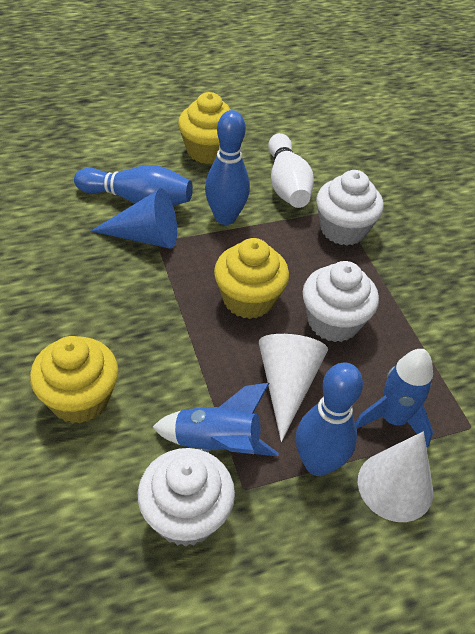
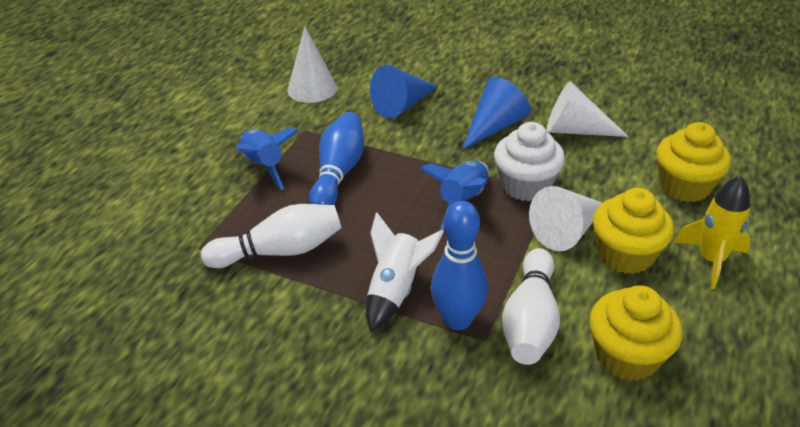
blue bowling pin: [74,165,193,206] [205,110,250,225] [296,362,363,476] = 3 -> [309,112,364,205] [431,201,488,330] = 2
blue cone: [91,189,177,249] = 1 -> [370,65,438,119] [462,77,531,150] = 2
white bowling pin: [268,133,314,208] = 1 -> [201,204,342,268] [502,248,560,365] = 2
white cone: [259,334,328,442] [358,431,433,522] = 2 -> [288,26,337,103] [529,186,602,251] [546,81,629,137] = 3
white cupcake: [138,448,235,547] [303,261,379,342] [316,170,384,246] = 3 -> [494,122,565,201] = 1
white rocket: none = 0 -> [366,212,444,332] = 1
yellow rocket: none = 0 -> [674,175,750,289] = 1

